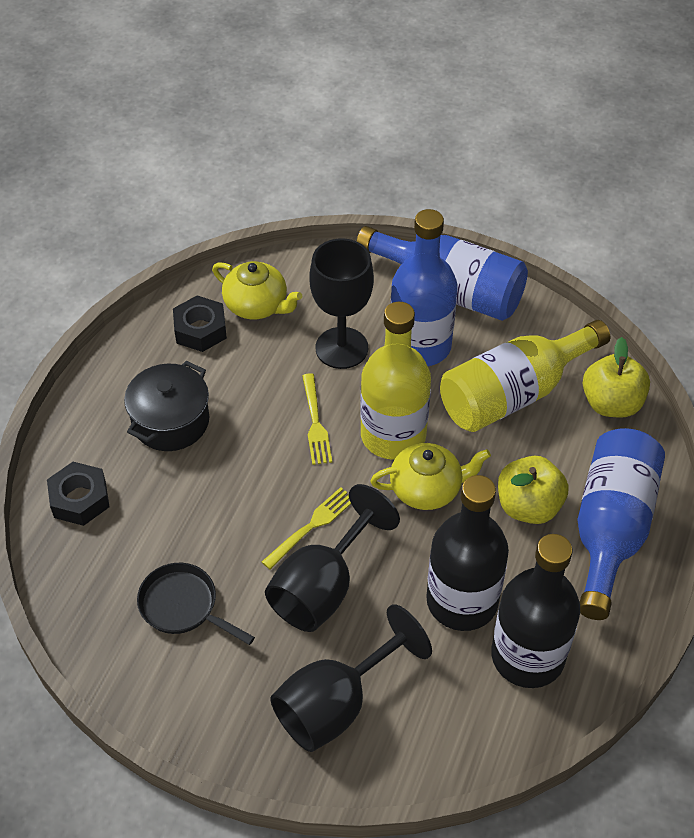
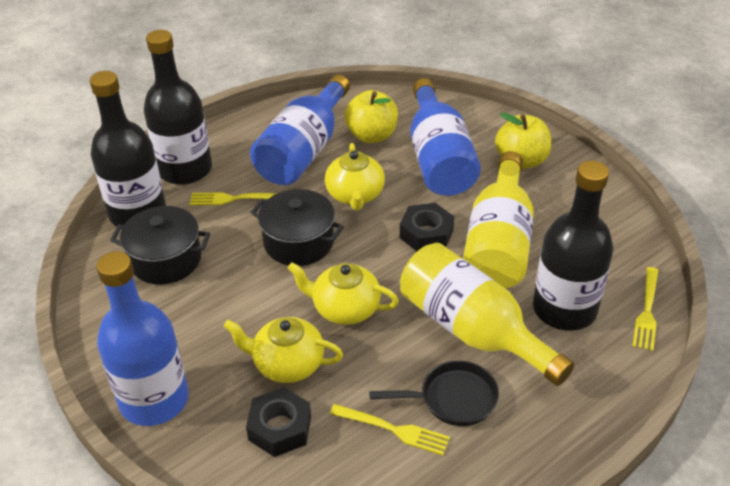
black bottle: [426,475,509,631] [491,534,580,688] = 2 -> [90,71,166,227] [144,30,212,185] [533,161,613,331] = 3
black goblet: [265,484,400,632] [270,604,432,752] [309,238,374,369] = 3 -> none = 0
black pot: [124,361,209,451] = 1 -> [110,206,210,284] [251,189,344,266] = 2
yellow fork: [262,487,351,570] [302,373,332,465] = 2 -> [190,192,278,205] [330,404,450,456] [633,267,658,351] = 3
yellow teapot: [212,261,302,319] [370,443,491,510] = 2 -> [224,317,343,383] [288,263,399,325] [325,143,385,210] = 3

